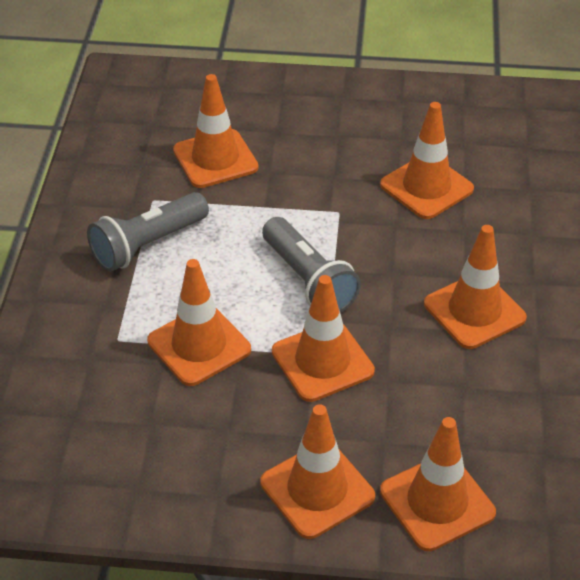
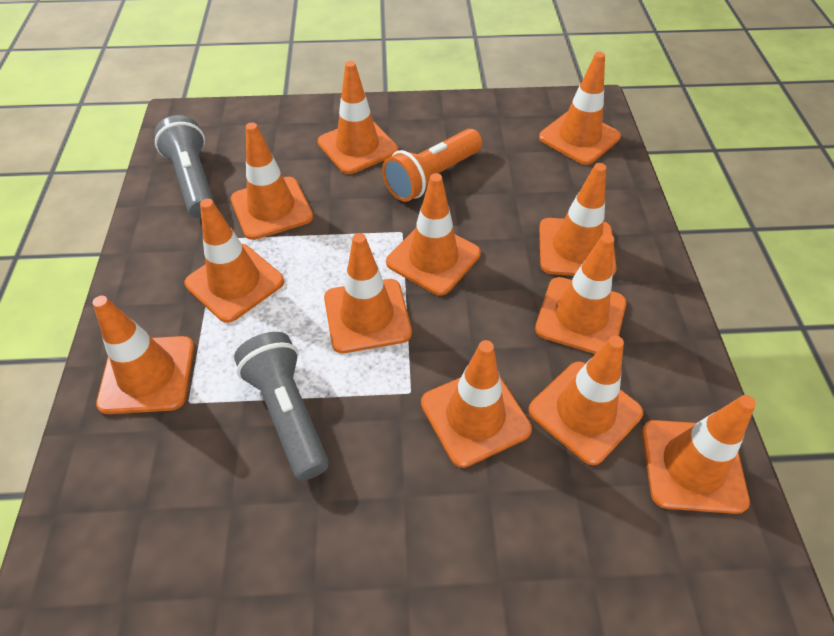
orange flashlight: none = 0 -> [382,129,482,202] = 1
orange traffic cone: [147,259,251,386] [173,74,258,188] [261,404,375,539] [272,275,375,402] [380,102,474,219] [380,417,496,551] [424,225,527,349] = 7 -> [93,296,194,414] [184,199,284,323] [231,122,313,240] [318,61,398,174] [324,233,412,353] [386,173,481,296] [421,340,532,468] [528,336,643,465] [535,234,626,354] [539,52,621,165] [539,163,617,276] [642,395,756,514] = 12

